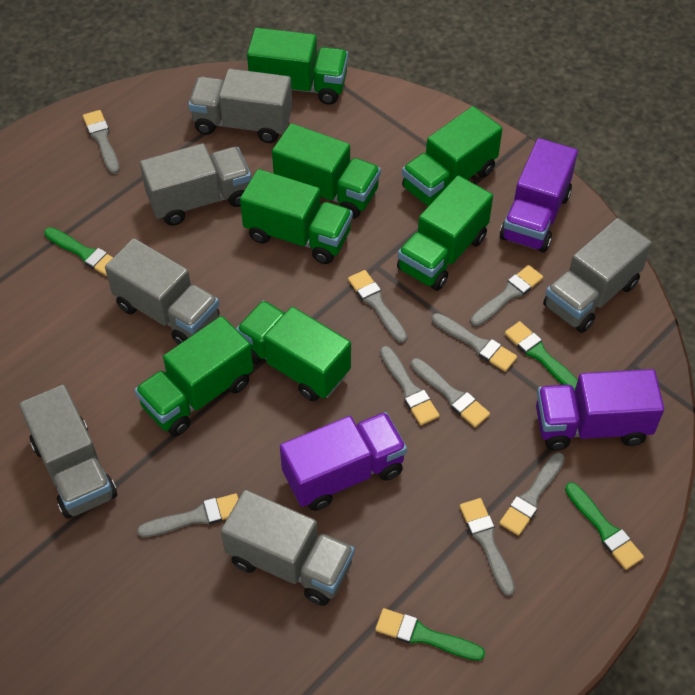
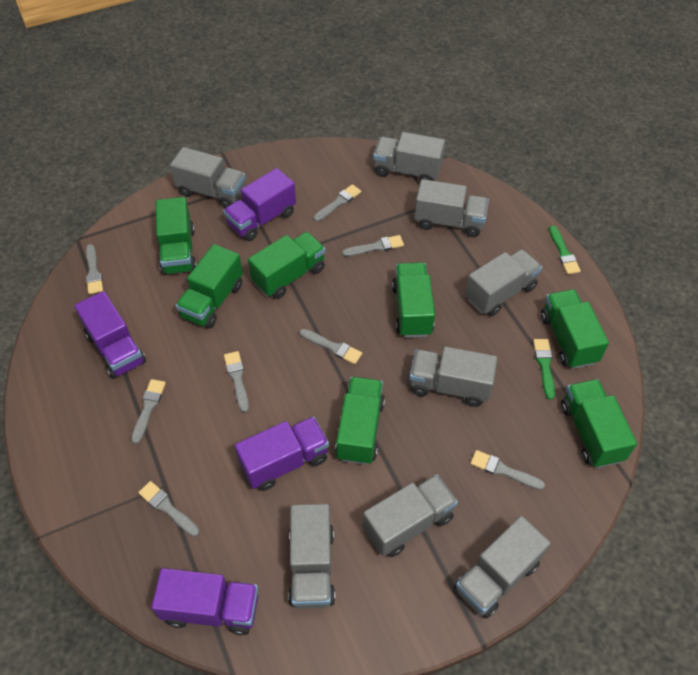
green brush: [44,227,113,276] [375,608,485,661] [505,321,578,391] [565,482,644,570] = 4 -> [533,339,555,400] [549,226,581,274] = 2
grey brush: [83,110,120,174] [137,493,238,537] [348,270,407,343] [380,346,440,425] [411,358,490,427] [432,313,517,371] [460,498,515,596] [470,265,543,327] [499,452,565,535] = 9 -> [86,244,103,294] [131,379,166,444] [138,481,199,537] [224,351,249,412] [299,329,362,364] [314,184,361,222] [342,235,404,257] [470,450,545,490] = 8
grey truck: [19,384,117,519] [105,238,220,345] [140,143,252,226] [188,69,292,143] [221,490,355,606] [543,218,652,333] = 6 -> [170,147,246,208] [288,504,335,609] [363,474,458,557] [373,132,445,182] [409,346,498,407] [414,179,489,237] [454,516,551,619] [465,249,542,316] = 8
purple truck: [280,412,407,511] [500,138,578,252] [536,369,664,450] = 3 -> [74,291,146,379] [151,568,258,635] [223,168,296,241] [235,416,329,491] = 4

